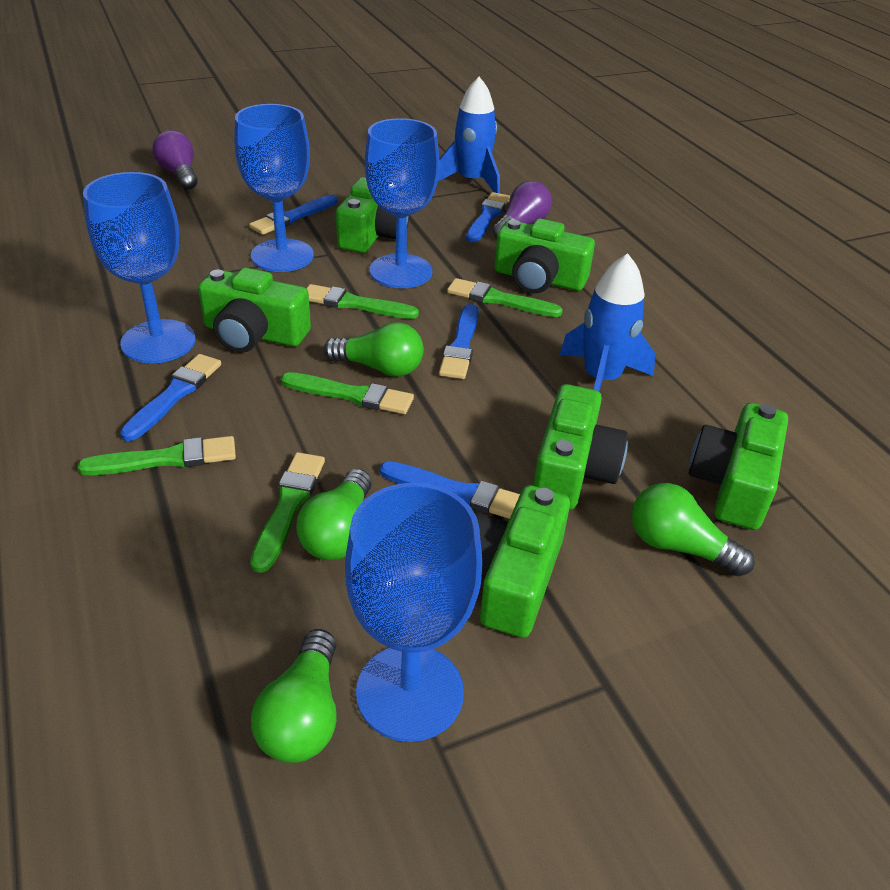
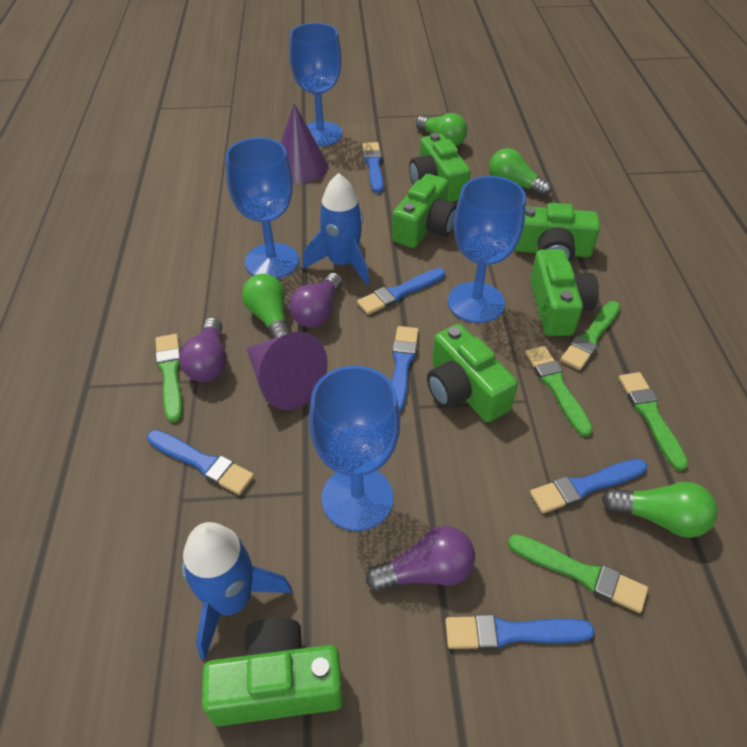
blue brush: [120,354,221,441] [249,195,337,235] [380,461,520,519] [439,304,479,379] [466,192,510,243] = 5 -> [147,430,254,495] [357,268,445,315] [362,142,383,193] [391,326,419,413] [445,614,595,650] [530,459,647,513] = 6
purple cone: none = 0 -> [246,331,328,410] [280,104,328,183] = 2
purple light bulb: [153,130,198,189] [492,181,552,238] = 2 -> [179,317,227,382] [289,273,343,327] [366,526,475,592] = 3

